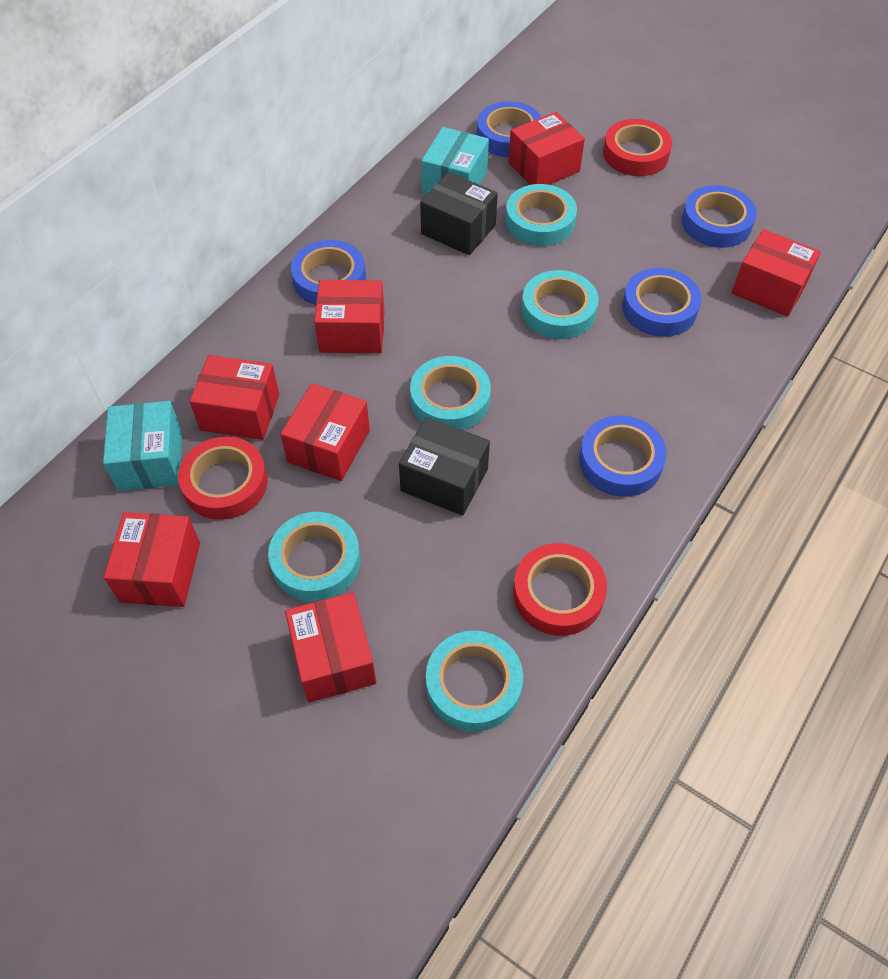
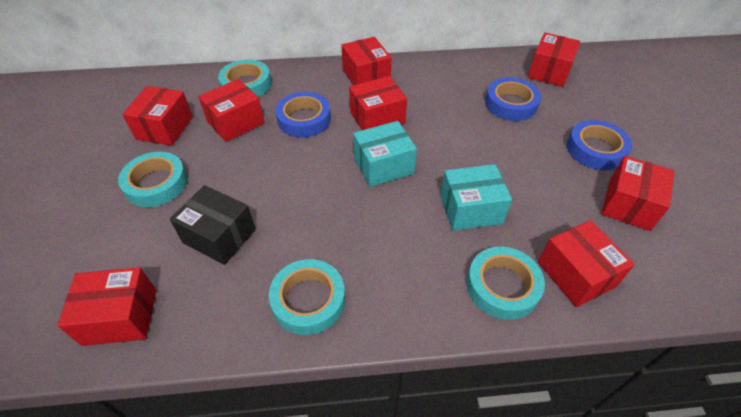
black box: [399,417,490,516] [420,172,498,255] = 2 -> [170,185,256,265] = 1
blue tape: [291,240,366,305] [477,101,541,157] [579,416,667,497] [622,268,701,337] [682,185,757,248] = 5 -> [275,92,331,137] [485,77,541,121] [567,120,632,170] = 3
red box: [104,512,200,607] [189,355,279,440] [280,383,370,481] [285,592,376,702] [314,280,385,353] [509,112,585,185] [732,229,821,317] = 7 -> [57,267,156,346] [122,86,193,146] [198,79,265,142] [341,37,391,86] [349,76,407,130] [528,33,581,87] [538,220,635,307] [602,156,674,231] = 8
red tape: [178,437,268,520] [513,543,607,636] [603,119,672,176] = 3 -> none = 0
turquoise tape: [268,512,360,602] [410,356,491,430] [426,630,523,732] [506,184,577,246] [522,270,599,339] = 5 -> [118,152,188,207] [218,59,271,97] [269,259,345,335] [467,246,545,320] = 4

